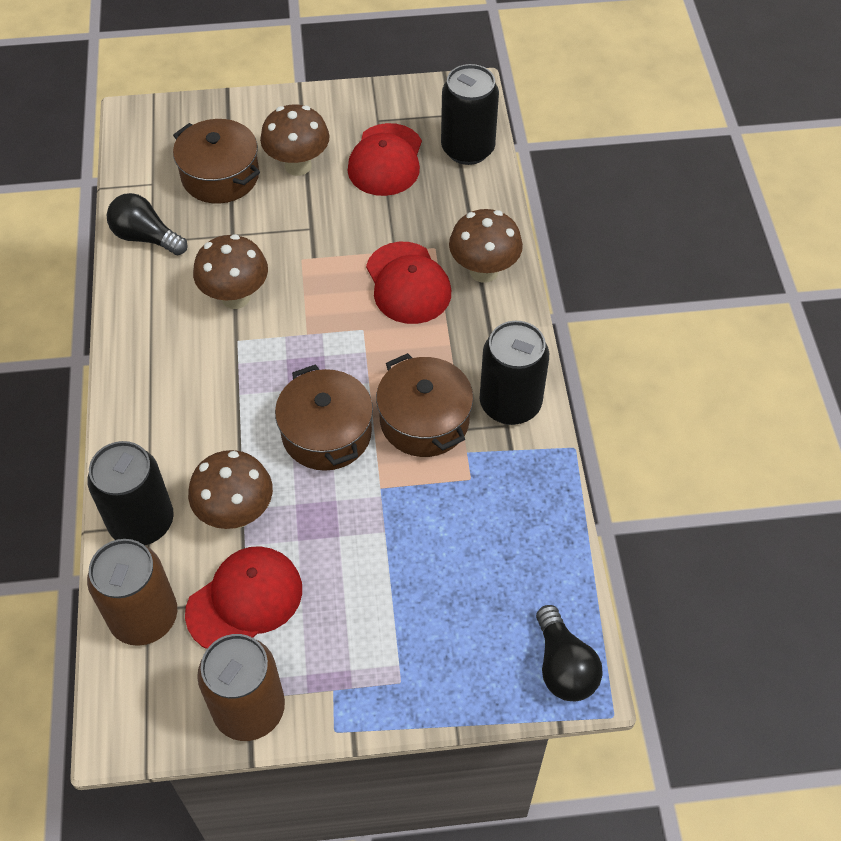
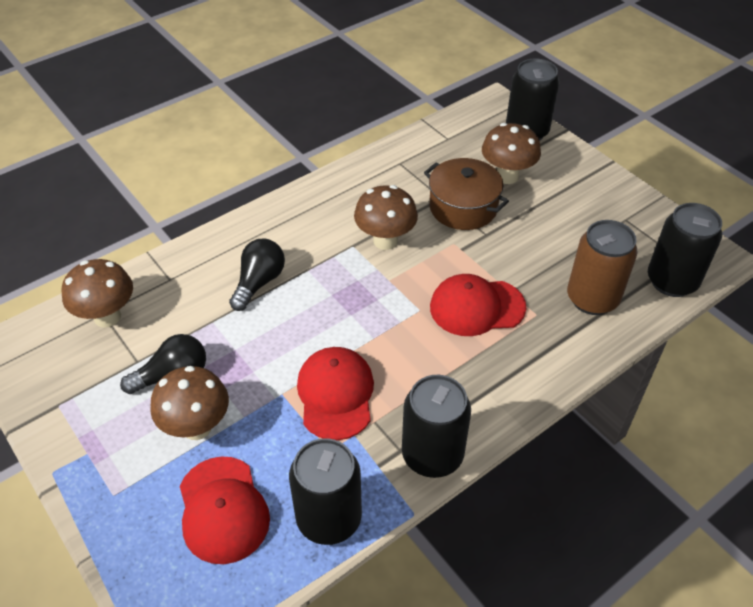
black can: [87,441,174,545] [441,64,499,165] [479,321,549,425] = 3 -> [289,438,362,545] [402,375,471,478] [506,58,559,141] [648,203,722,297] = 4
brown can: [87,539,177,646] [197,634,285,741] = 2 -> [567,220,638,315] = 1
brown pot: [173,119,260,204] [275,364,373,471] [376,353,473,457] = 3 -> [424,158,509,230] = 1

